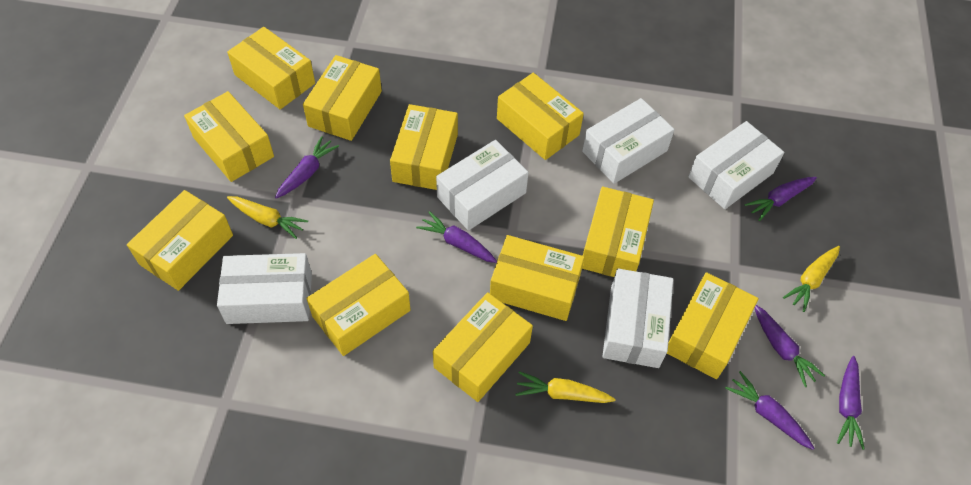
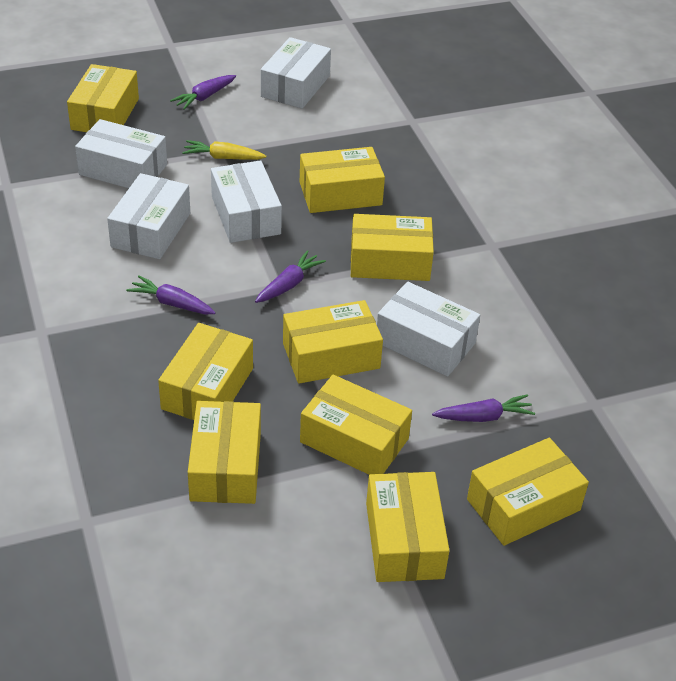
purple carrot: [275,136,339,198] [416,211,497,263] [725,371,814,450] [744,177,817,221] [755,305,825,387] [837,356,865,450] = 6 -> [126,276,216,314] [170,75,236,110] [255,250,326,303] [432,394,535,422] = 4
yellow box: [127,190,233,291] [184,91,274,182] [227,27,315,109] [303,55,382,141] [306,254,411,356] [390,104,458,190] [433,292,533,402] [490,235,585,321] [497,73,584,160] [582,187,654,277] [667,272,759,379] = 11 -> [67,64,139,132] [158,323,253,420] [188,401,261,504] [283,300,383,384] [300,147,385,213] [300,375,412,475] [351,214,434,281] [366,472,450,582] [467,438,589,546] = 9
yellow carrot: [227,196,308,239] [516,371,616,403] [783,246,840,312] = 3 -> [182,140,266,160] = 1

